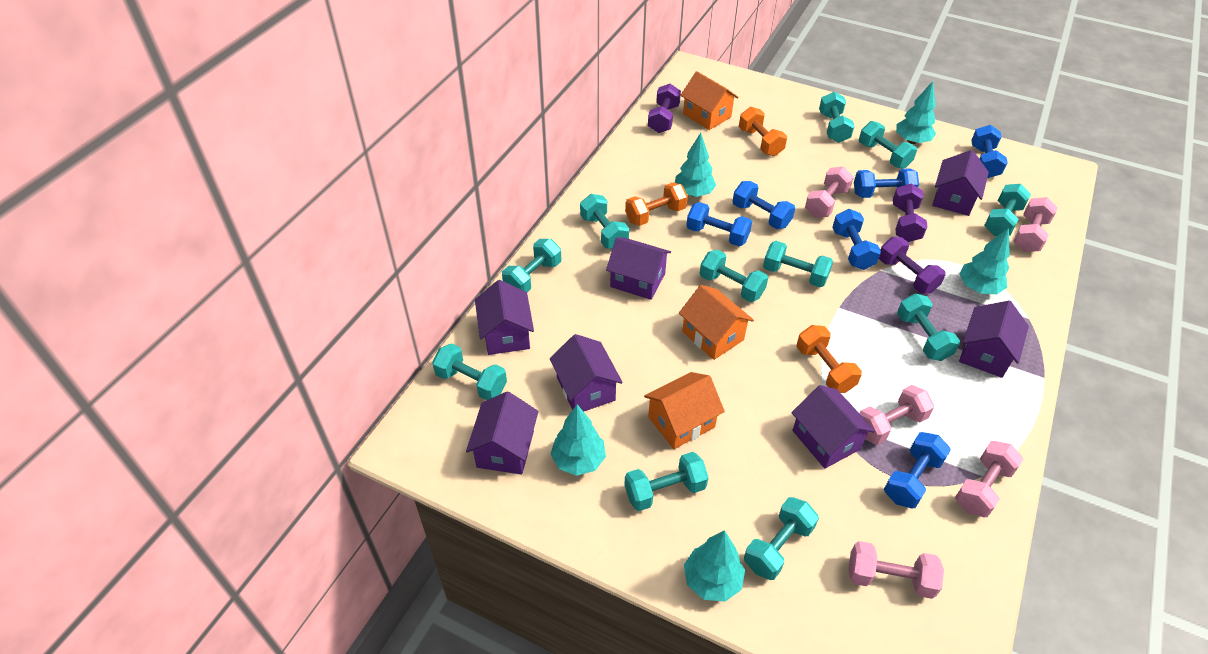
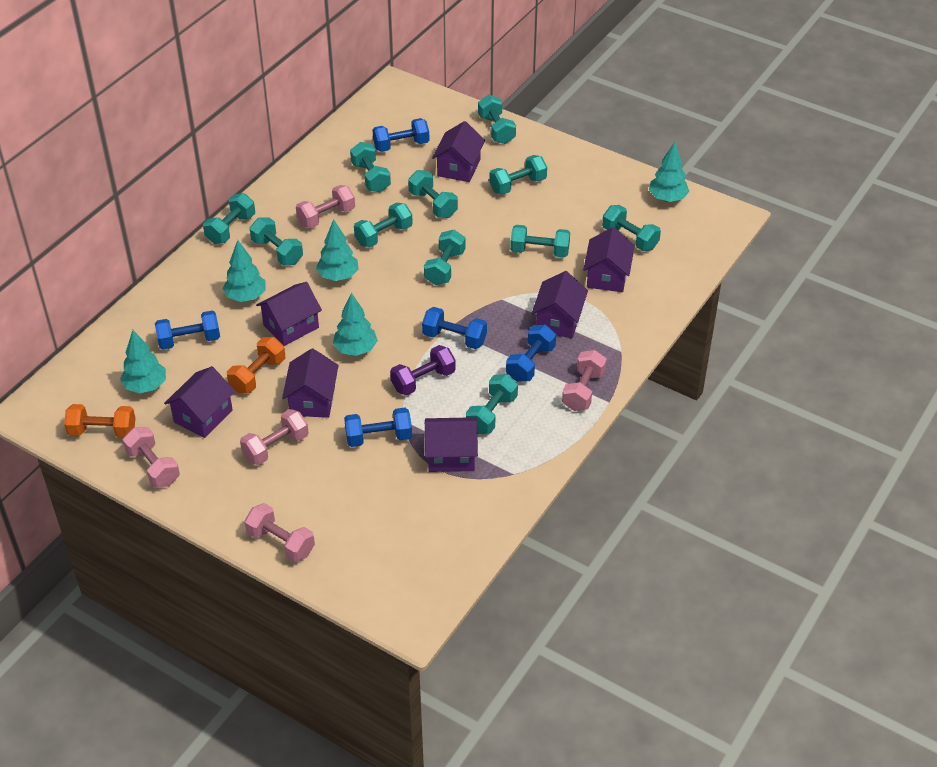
blue dumbbell: [686,202,752,246] [732,181,795,229] [832,209,881,270] [854,168,919,198] [884,432,951,508] [971,125,1008,178] = 6 -> [155,311,220,350] [344,408,412,447] [372,118,429,152] [422,307,487,349] [506,325,556,382] = 5
orange dumbbell: [625,182,688,226] [739,107,787,156] [797,325,862,393] = 3 -> [64,404,136,438] [227,337,285,393] = 2
orange house: [644,372,725,449] [679,285,754,360] [680,71,739,130] = 3 -> none = 0
purple dumbbell: [648,84,681,133] [879,237,946,294] [893,184,928,242] = 3 -> [390,345,456,395] = 1

